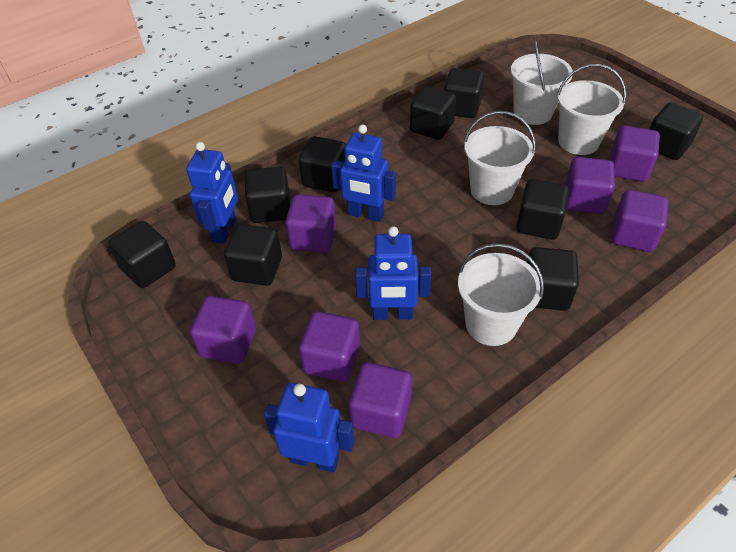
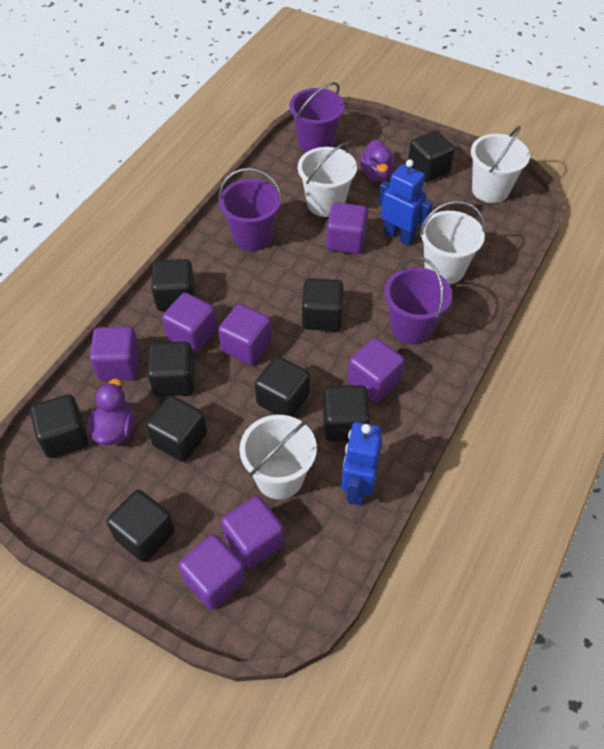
blue robot: [186,142,238,244] [264,382,354,472] [331,125,396,222] [355,226,431,320] = 4 -> [341,422,382,506] [378,159,433,246] = 2
purple bucket: none = 0 -> [218,168,282,251] [289,82,345,152] [384,257,452,344] = 3
purple duck: none = 0 -> [87,379,134,445] [360,139,395,182] = 2

